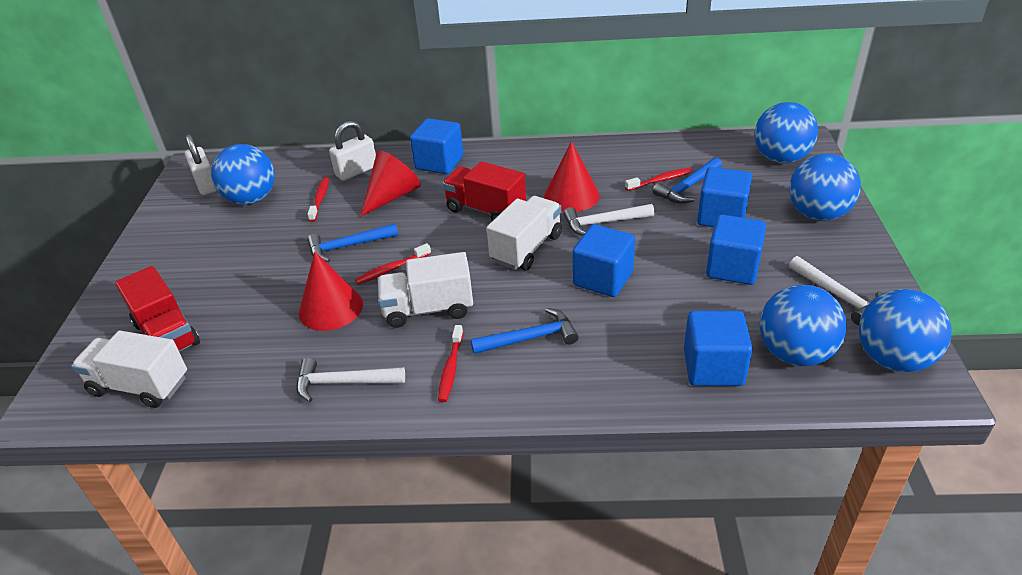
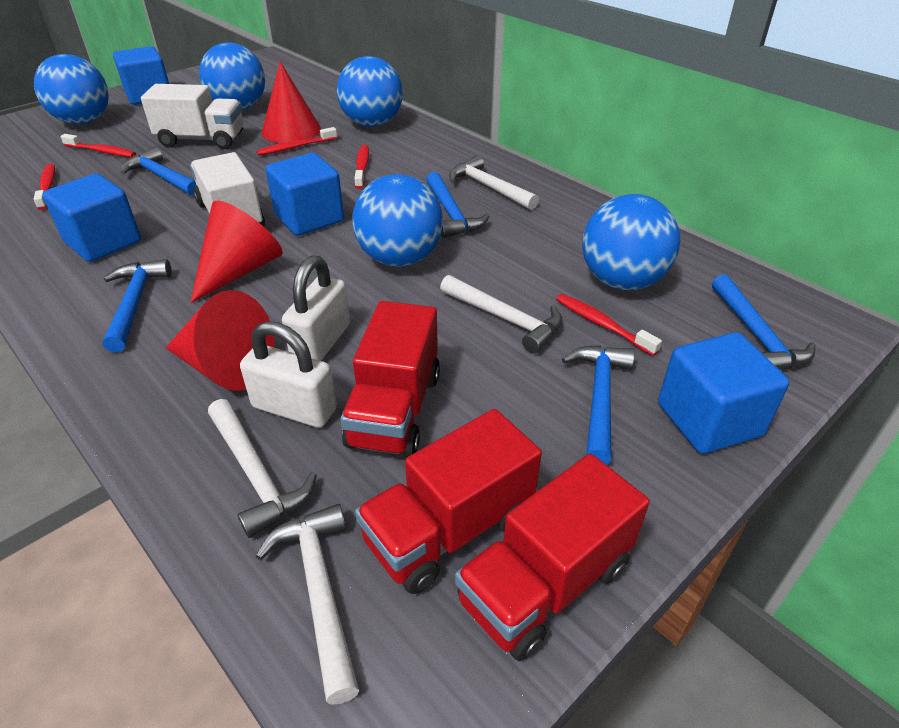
blue cube: [410,118,463,174] [572,224,635,297] [684,311,753,386] [697,167,752,227] [706,215,766,285] = 5 -> [43,173,141,262] [113,46,169,105] [265,153,344,236] [658,332,789,454] = 4
blue hammer: [307,223,398,262] [470,308,579,354] [652,157,722,204] = 3 -> [103,259,171,352] [121,147,196,196] [426,172,489,238] [562,345,635,465] [712,274,816,370] = 5
red toothbrush: [308,177,329,222] [355,243,431,285] [438,325,463,402] [625,168,692,191] = 4 -> [34,164,55,210] [60,134,136,157] [257,127,337,156] [354,145,369,189] [556,294,662,356] = 5
red truck: [115,266,200,352] [442,161,526,221] = 2 -> [341,301,440,457] [355,409,542,594] [455,454,650,661] = 3
white hammer: [297,358,405,402] [563,204,654,236] [789,256,882,325] = 3 -> [208,399,317,538] [256,504,359,705] [440,275,562,353] [449,155,539,210] = 4
white truck: [71,331,187,408] [377,252,473,328] [487,196,562,271] = 3 -> [141,84,243,149] [190,152,265,227] = 2

